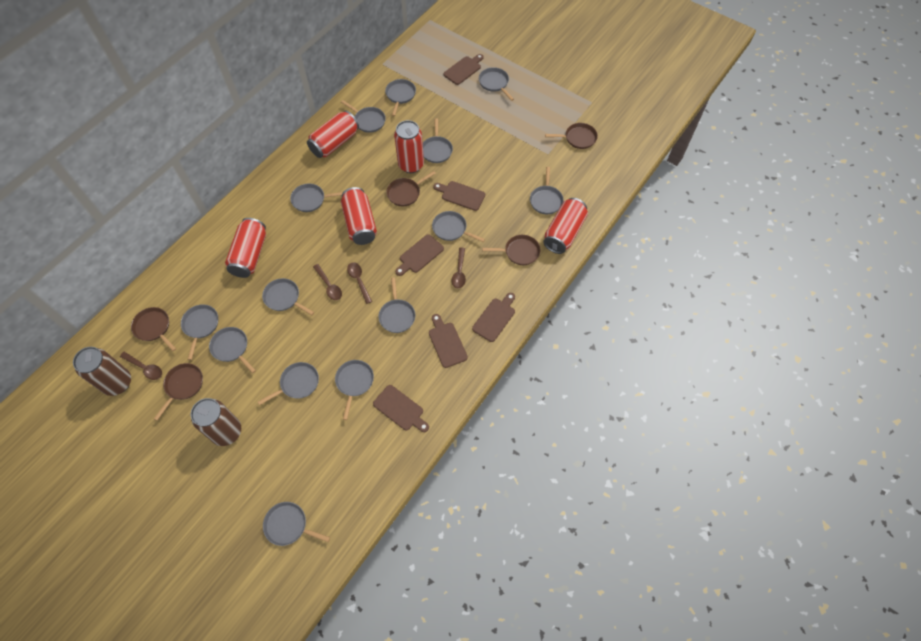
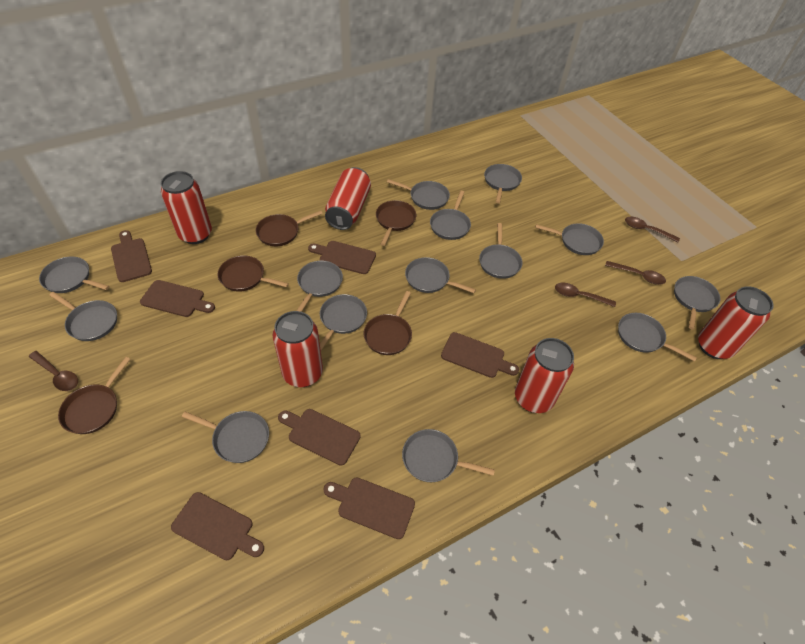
brown can: [73,347,131,396] [191,398,241,446] = 2 -> none = 0
brown cutting board: [373,385,429,432] [395,234,444,276] [429,314,468,368] [433,181,485,211] [443,54,484,85] [472,293,515,342] = 6 -> [111,230,152,282] [140,280,215,317] [171,492,264,560] [278,409,361,466] [308,241,376,274] [323,477,415,539] [441,332,519,378] = 7

